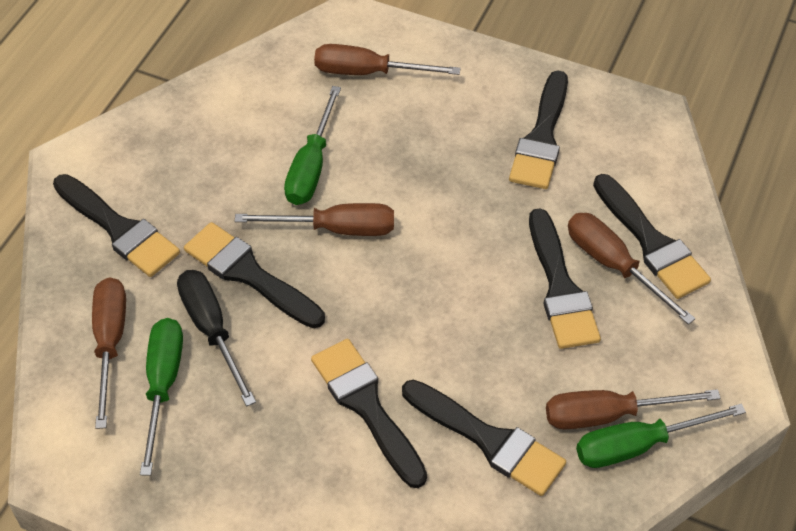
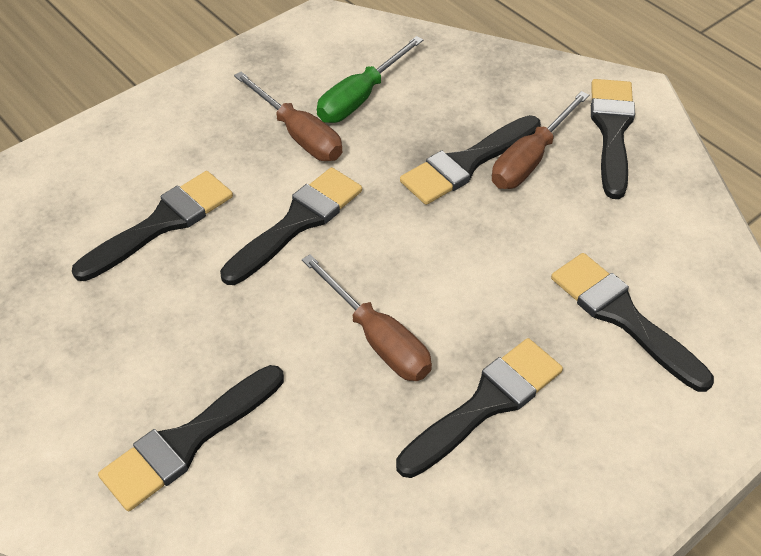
black screwdriver: [177,270,256,406] = 1 -> none = 0
brown screwdriver: [92,277,126,429] [235,203,394,236] [314,44,460,75] [546,389,721,429] [568,213,695,325] = 5 -> [234,72,342,161] [302,254,432,381] [492,91,589,189] = 3
green screwdriver: [140,318,183,476] [284,86,341,205] [576,403,746,468] = 3 -> [317,36,423,123] = 1

